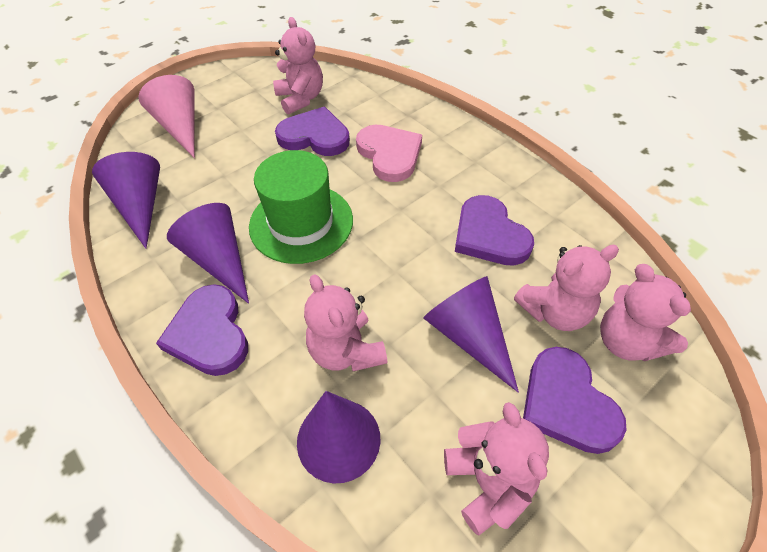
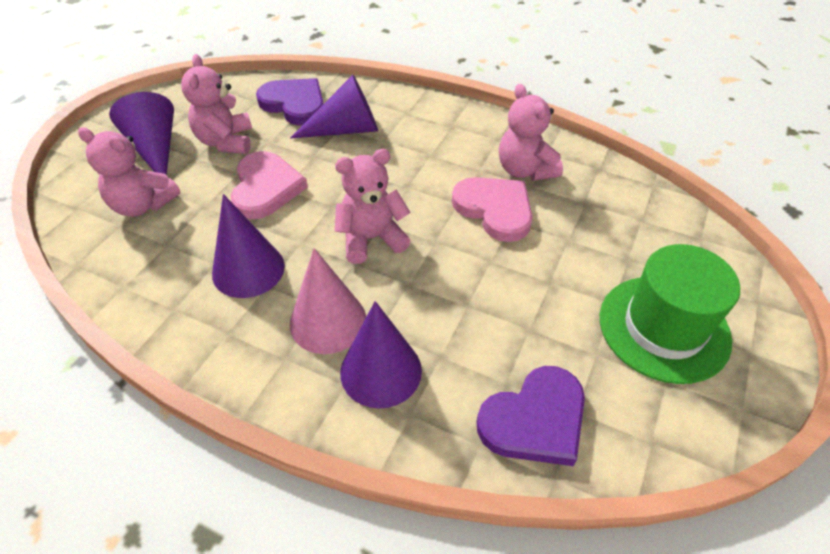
pink heart: [356,125,422,182] = 1 -> [231,151,308,219] [452,177,533,242] = 2
pink teddy bear: [273,17,323,114] [304,274,388,371] [444,402,549,535] [514,245,619,331] [600,264,691,361] = 5 -> [78,127,181,217] [181,54,252,154] [335,149,411,264] [499,84,563,181] = 4
purple heart: [156,284,248,376] [275,107,350,156] [455,195,534,266] [523,347,627,454] = 4 -> [256,78,324,126] [476,366,585,466] = 2

